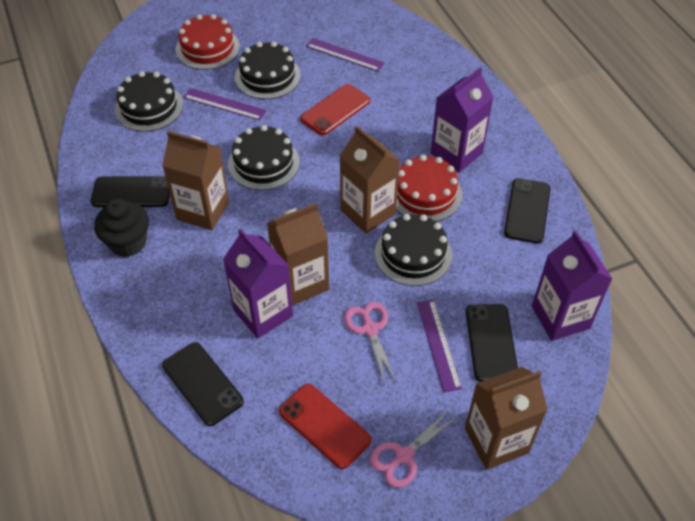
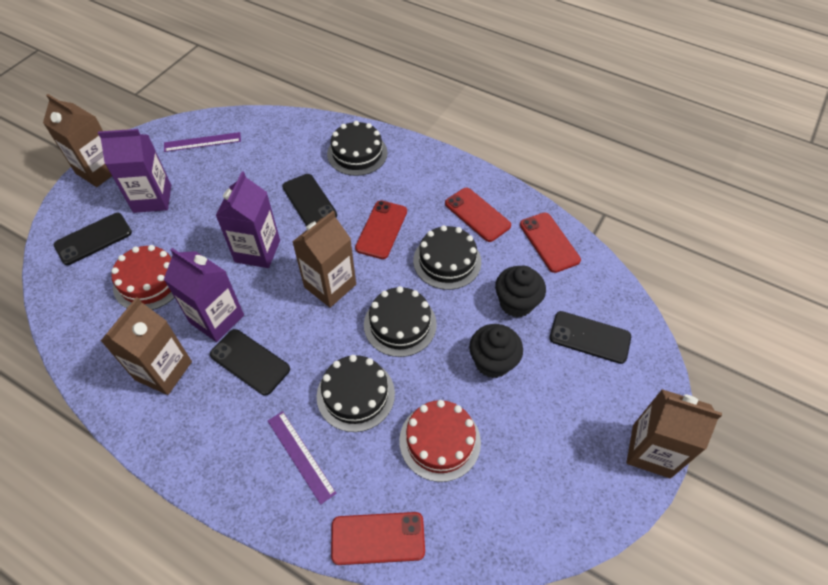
black cupcake: [94,199,149,257] = 1 -> [469,324,523,378] [495,266,546,318] = 2
pink scissors: [344,302,396,384] [370,409,459,488] = 2 -> none = 0
purple ruler: [183,88,266,120] [306,38,384,71] [417,299,462,392] = 3 -> [164,132,241,152] [268,411,336,505] = 2
red phone: [279,384,371,469] [300,84,370,136] = 2 -> [331,512,425,565] [355,200,407,259] [445,188,511,242] [520,212,581,273] = 4

